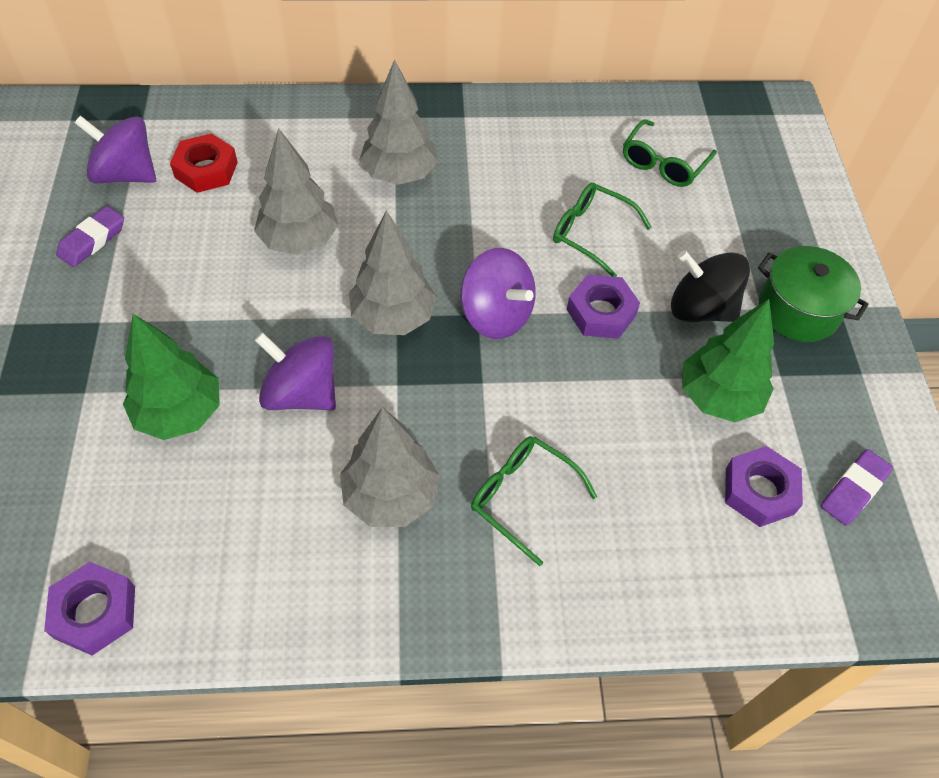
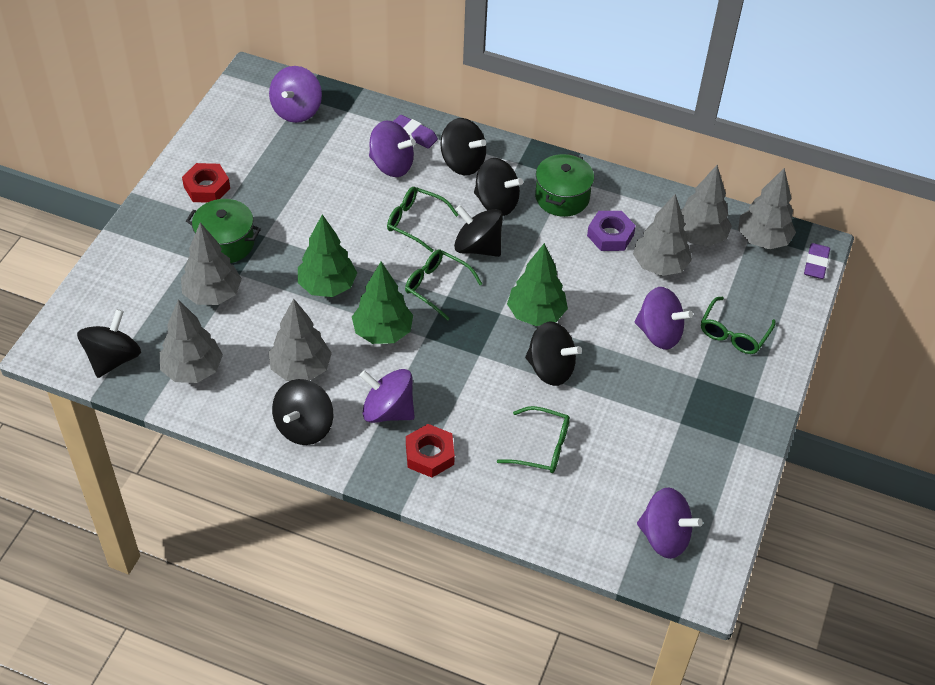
black spinning top: [671,250,750,322] = 1 -> [77,309,141,378] [272,379,333,445] [440,118,486,175] [454,205,503,257] [474,158,523,216] [525,322,582,386] = 6
green glasses: [471,436,597,566] [553,183,652,277] [623,119,717,187] = 3 -> [387,187,459,252] [405,250,482,321] [497,406,570,473] [701,297,776,354] = 4
green pot: [758,246,869,342] = 1 -> [186,199,261,263] [535,153,594,217] = 2
green tree: [123,314,220,440] [682,299,774,422] = 2 -> [298,214,357,297] [352,262,413,344] [507,243,568,326] = 3
grey tree: [254,128,339,255] [340,407,440,527] [349,210,437,335] [359,59,438,185] = 4 -> [160,300,223,383] [181,222,242,305] [269,298,332,381] [633,194,692,276] [681,165,732,246] [738,168,796,250] = 6
purple nut: [44,562,135,656] [567,274,640,339] [725,446,803,527] = 3 -> [587,211,636,251] = 1
purple spinning top: [75,116,156,183] [255,332,336,410] [461,248,536,339] = 3 -> [269,66,322,123] [359,369,415,423] [369,120,416,177] [635,287,693,349] [637,488,703,559] = 5
red nut: [170,133,238,193] = 1 -> [182,163,230,203] [406,424,455,478] = 2

